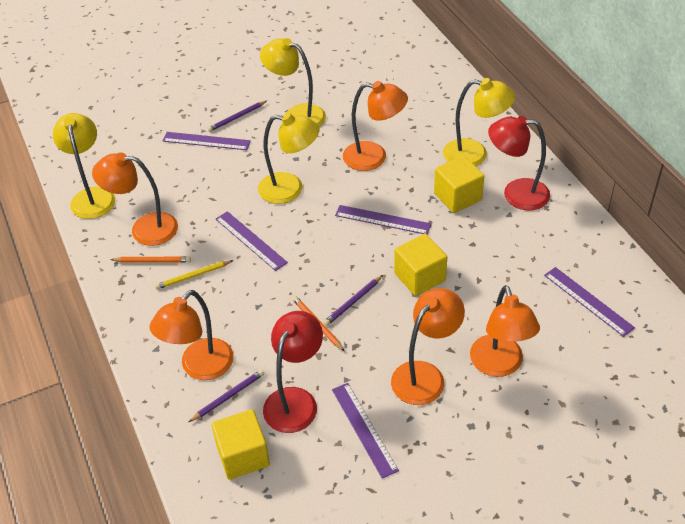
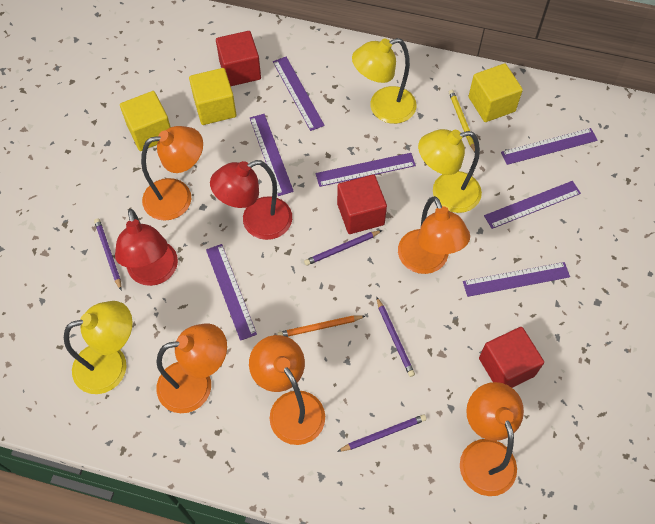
orange pencil: [110,257,191,263] [292,296,344,351] = 2 -> [277,315,365,337] = 1
purple pencil: [189,370,264,422] [207,101,267,132] [323,275,383,326] = 3 -> [94,218,122,290] [304,230,382,266] [337,414,426,452] [376,297,415,377] = 4
purple ruler: [163,132,251,150] [216,211,288,271] [332,383,399,478] [335,205,431,235] [544,267,635,337] = 5 -> [206,244,257,341] [250,114,294,196] [273,57,325,131] [316,153,416,187] [463,262,570,297] [484,181,581,229] [501,128,598,165] = 7
red cube: none = 0 -> [216,31,261,86] [337,174,387,234] [479,327,544,388] = 3
yellow lamp: [53,113,115,219] [258,113,320,204] [260,38,326,127] [443,78,515,166] = 4 -> [64,301,133,394] [352,38,417,124] [418,129,482,213] = 3

